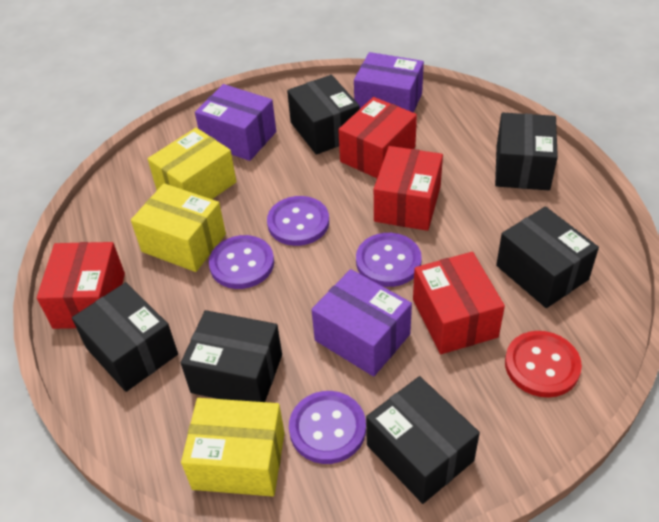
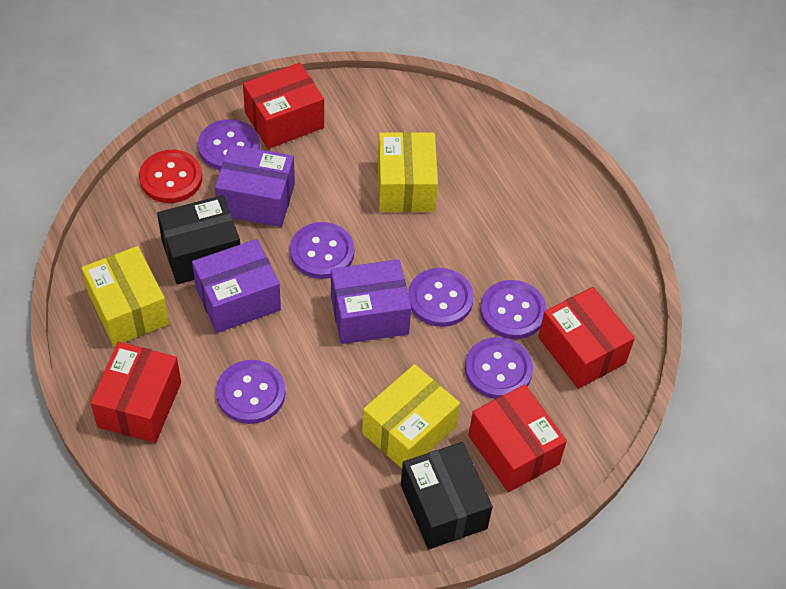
black box: [72,282,178,392] [181,310,282,402] [287,75,360,155] [366,376,480,504] [495,113,558,190] [496,207,599,308] = 6 -> [157,195,240,284] [401,442,493,549] = 2
purple button: [209,235,274,289] [267,196,329,246] [289,391,366,464] [356,233,422,287] = 4 -> [198,119,260,170] [216,360,285,424] [290,222,354,279] [408,268,474,327] [465,337,533,399] [480,280,547,339] = 6

